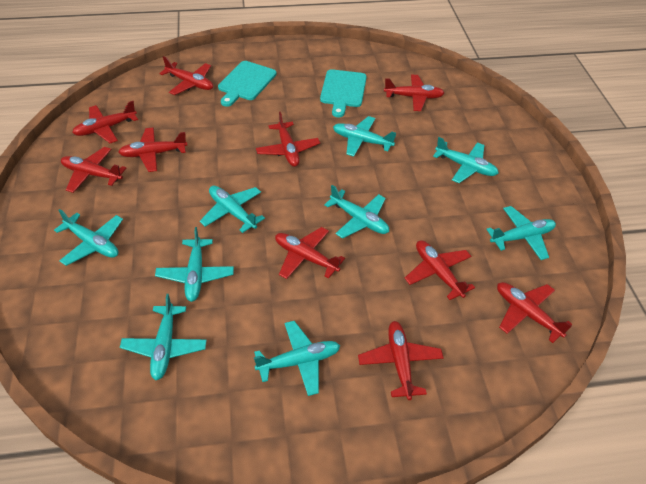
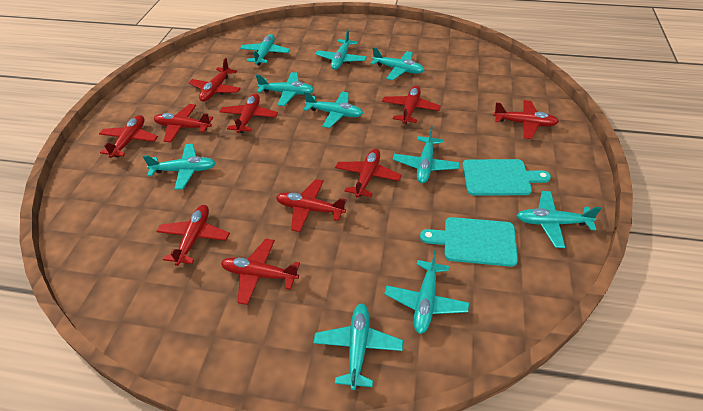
turquoise plane: [54,209,123,266] [120,294,207,380] [155,227,234,302] [200,186,265,233] [254,321,340,396] [324,185,389,239] [333,116,396,157] [433,137,499,183] [486,206,556,260] = 9 -> [143,144,216,190] [240,34,290,65] [256,72,314,106] [303,92,363,128] [313,304,403,390] [315,30,367,70] [371,47,424,80] [384,250,469,334] [393,126,460,183] [517,191,601,248] = 10

